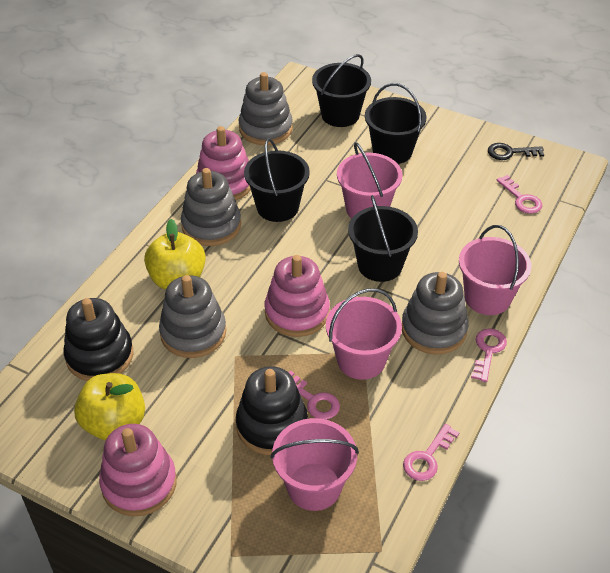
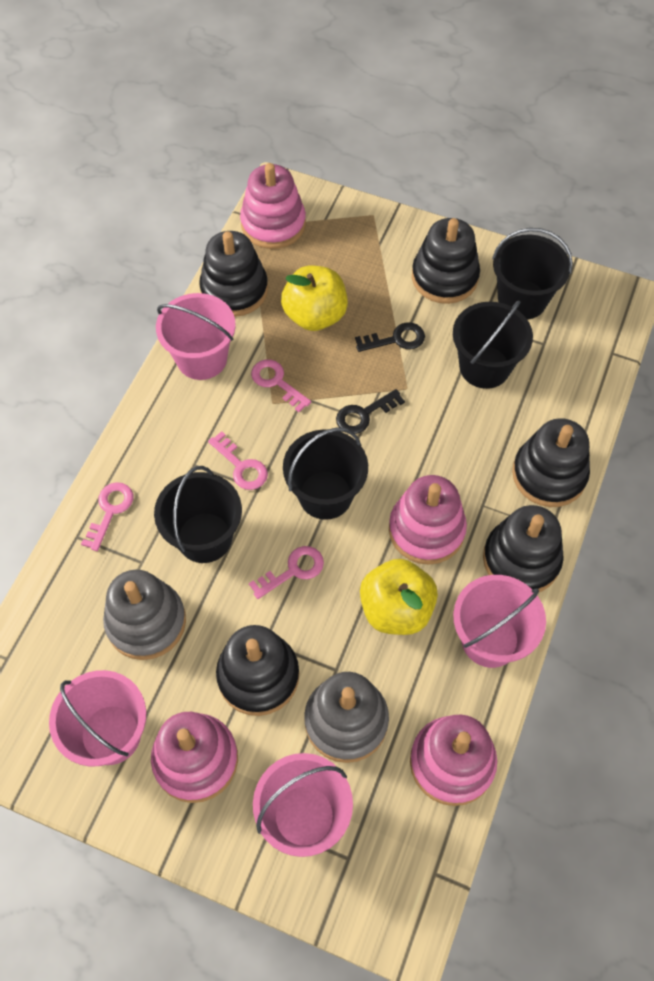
black key: [488,143,544,160] = 1 -> [336,389,405,434] [355,322,425,352] = 2
black stacking toy: [63,298,134,381] [236,366,308,455] = 2 -> [199,231,268,317] [216,625,299,716] [412,218,480,304] [483,505,564,592] [512,418,590,507] = 5
grey stacking toy: [159,275,226,358] [181,168,241,246] [239,72,293,145] [402,272,469,355] = 4 -> [103,570,186,660] [304,672,389,763] = 2
pink stacking toy: [99,424,177,516] [196,126,251,200] [265,255,330,337] = 3 -> [151,712,238,803] [240,163,306,249] [389,475,467,565] [410,714,497,806] = 4

